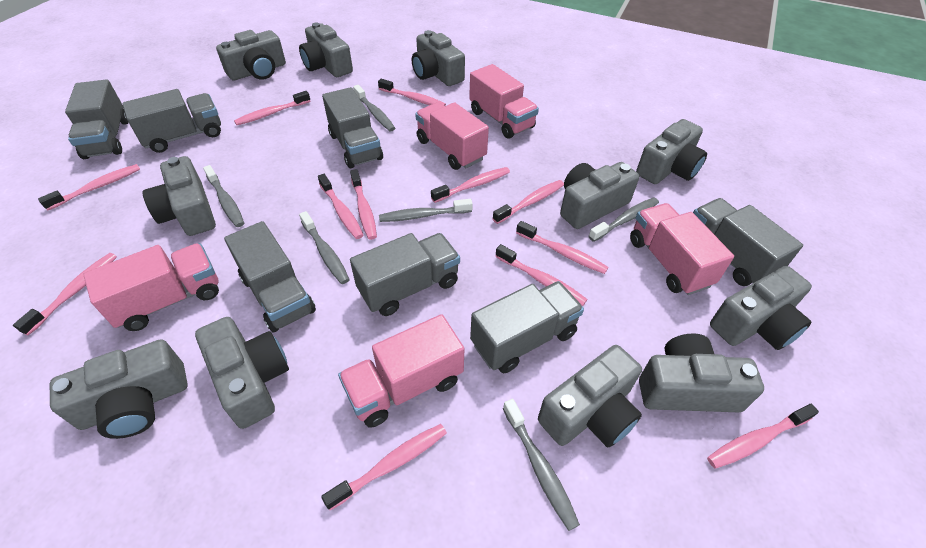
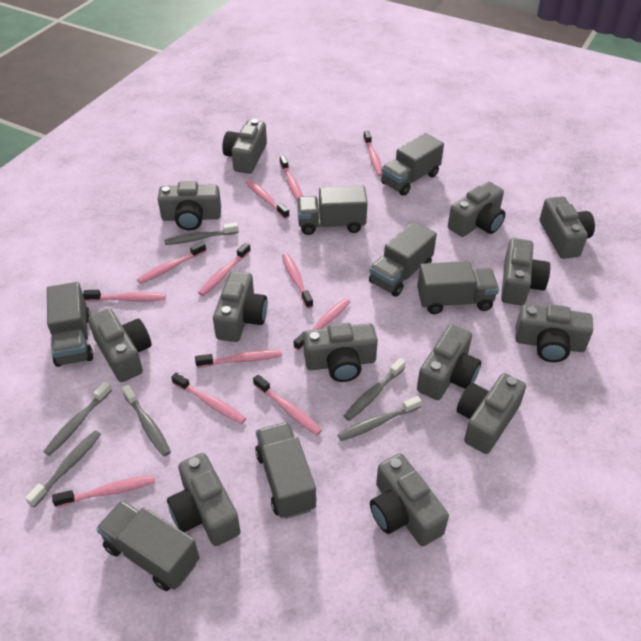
grey camera: [50,339,188,439] [142,156,216,236] [195,317,289,429] [216,30,286,80] [299,23,353,77] [412,30,465,86] [538,345,642,447] [560,162,639,229] [636,119,707,184] [639,333,764,412] [710,266,812,350] = 11 -> [88,308,152,382] [158,181,221,230] [167,453,241,546] [213,271,267,342] [222,119,267,174] [303,323,378,382] [370,453,449,546] [417,324,481,400] [448,182,505,237] [457,373,526,454] [501,238,550,305] [515,304,593,362] [540,196,595,259] = 13
pink truck: [83,243,219,331] [338,314,465,428] [415,102,489,170] [469,64,539,138] [630,203,734,295] = 5 -> none = 0

